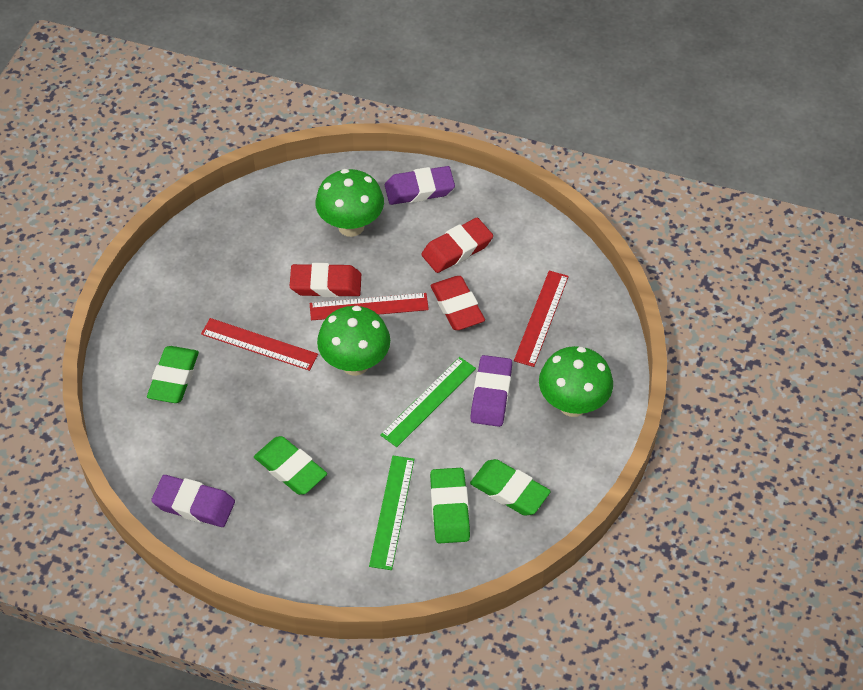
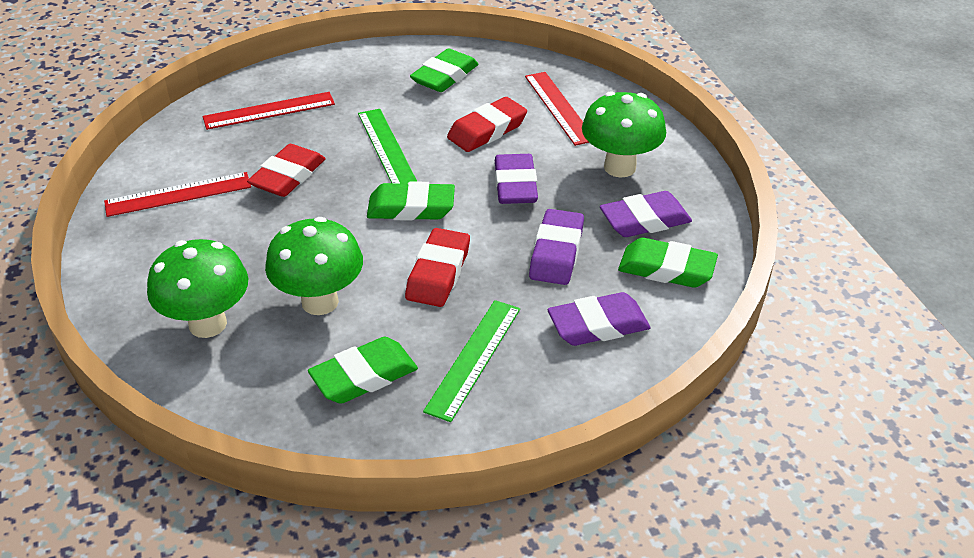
purple eraser: [151,475,235,527] [385,166,455,205] [470,355,512,427] = 3 -> [495,154,538,204] [529,209,584,285] [548,292,651,346] [600,191,692,237] = 4

